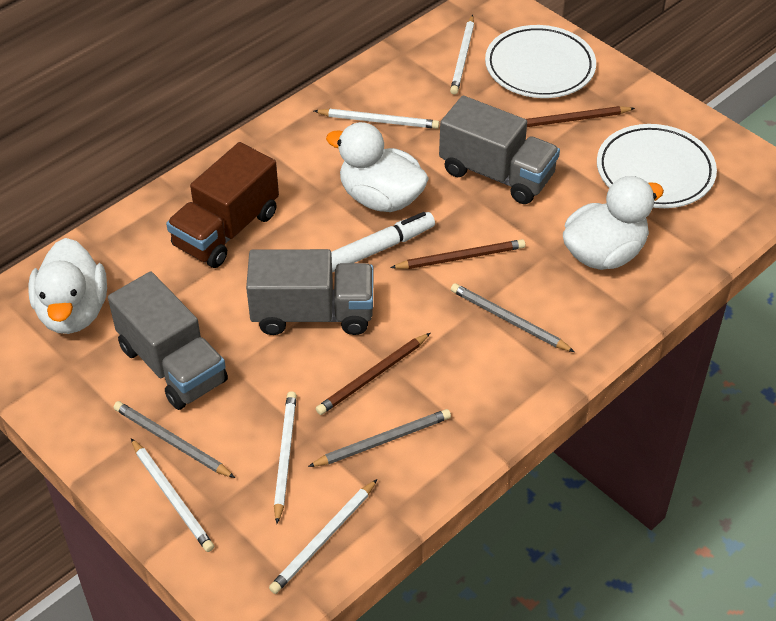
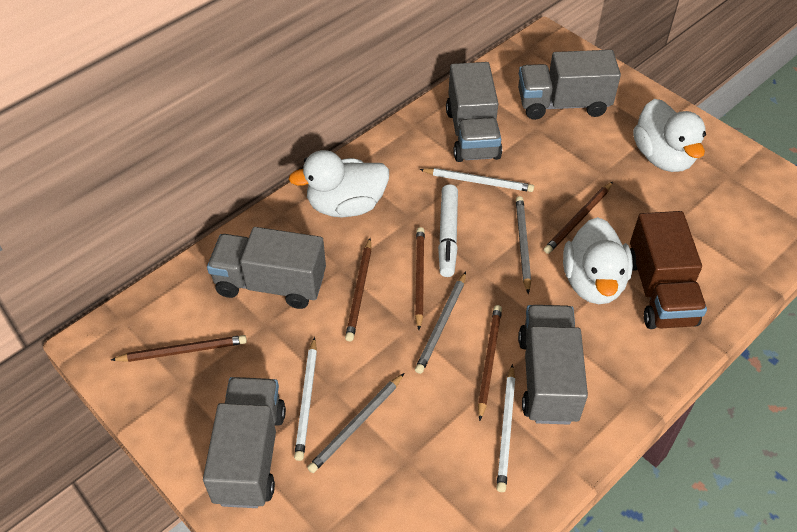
brown pencil: [316,333,430,415] [390,239,525,269] [526,106,635,127] = 3 -> [111,335,247,362] [345,238,372,341] [415,227,425,330] [478,305,502,421] [544,182,613,254] = 5
grey truck: [108,272,228,410] [246,249,373,335] [439,96,560,204] = 3 -> [203,377,286,508] [207,227,326,309] [446,62,502,162] [518,50,621,120] [518,305,588,424] = 5
white pencil: [131,438,214,552] [269,479,377,594] [274,391,297,524] [314,109,439,129] [450,15,474,95] = 5 -> [294,337,317,461] [419,168,534,192] [496,364,515,492] = 3
white plate: [485,25,596,98] [597,124,717,208] = 2 -> none = 0

